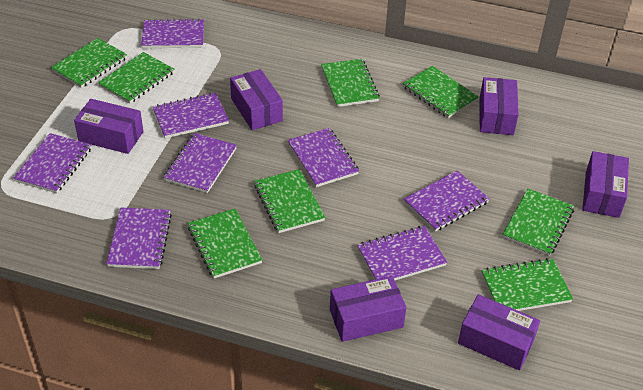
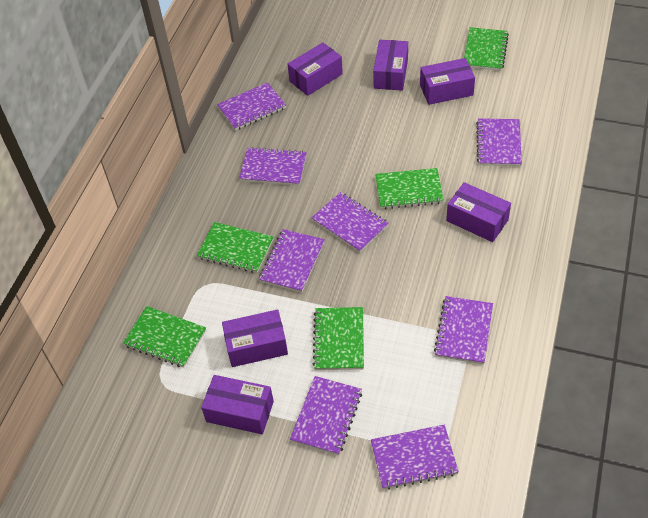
green notebook: [51,38,127,88] [98,52,174,104] [188,209,263,278] [254,169,326,233] [321,59,380,107] [403,66,479,118] [481,258,573,311] [503,189,574,256] = 8 -> [123,306,206,368] [197,222,273,273] [313,307,364,370] [375,168,444,209] [464,27,509,71] = 5

